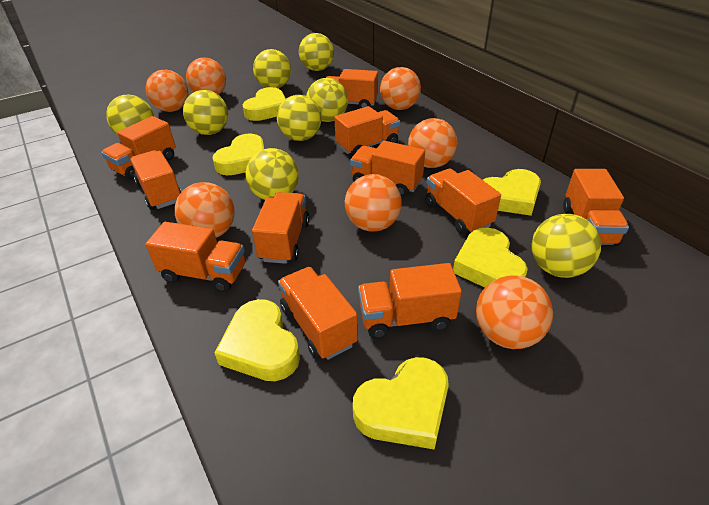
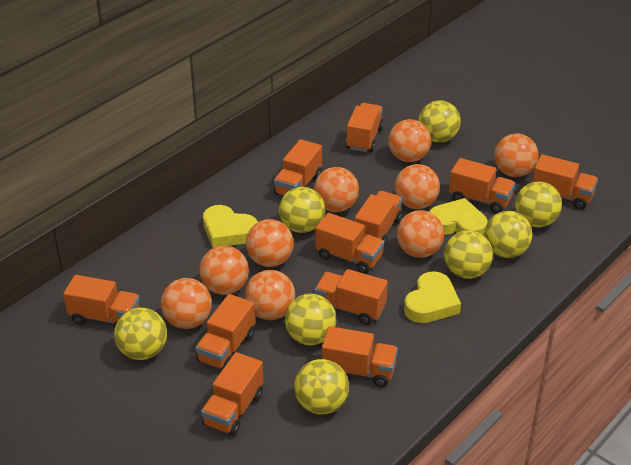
orange ball: [145,70,188,112] [175,182,235,238] [186,58,226,95] [345,174,402,232] [380,67,421,110] [408,118,457,168] [476,275,553,349] = 7 -> [161,278,212,329] [199,246,249,295] [245,270,295,320] [246,219,293,267] [314,167,359,212] [388,119,431,162] [395,164,440,209] [397,210,444,258] [494,133,539,177] = 9
yellow heart: [213,133,264,175] [215,299,300,381] [243,87,286,121] [353,357,449,450] [453,228,528,287] [483,169,541,216] = 6 -> [203,205,258,248] [404,271,461,323] [429,198,487,236] = 3

